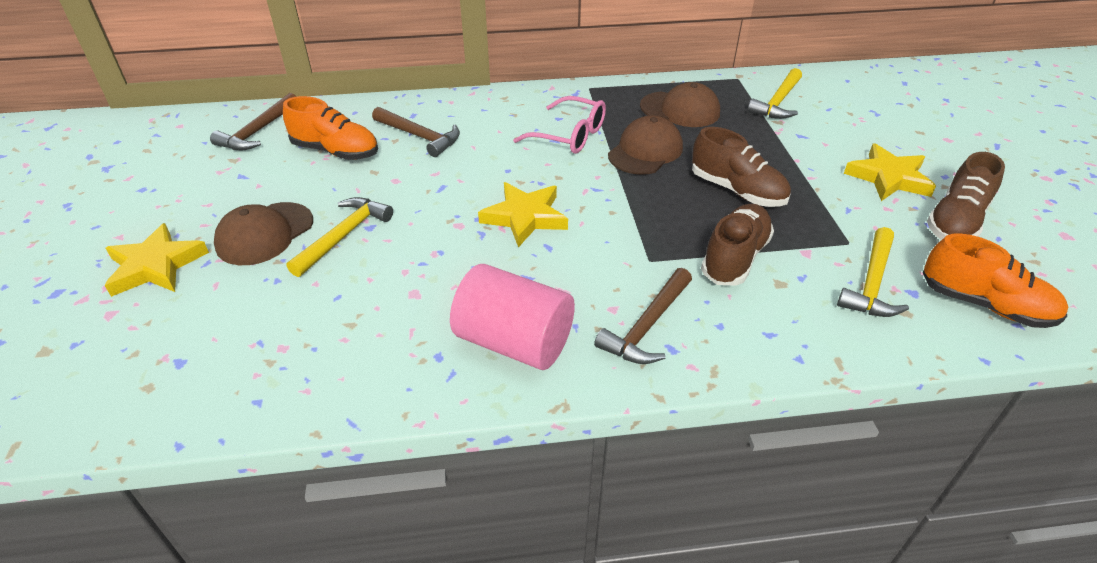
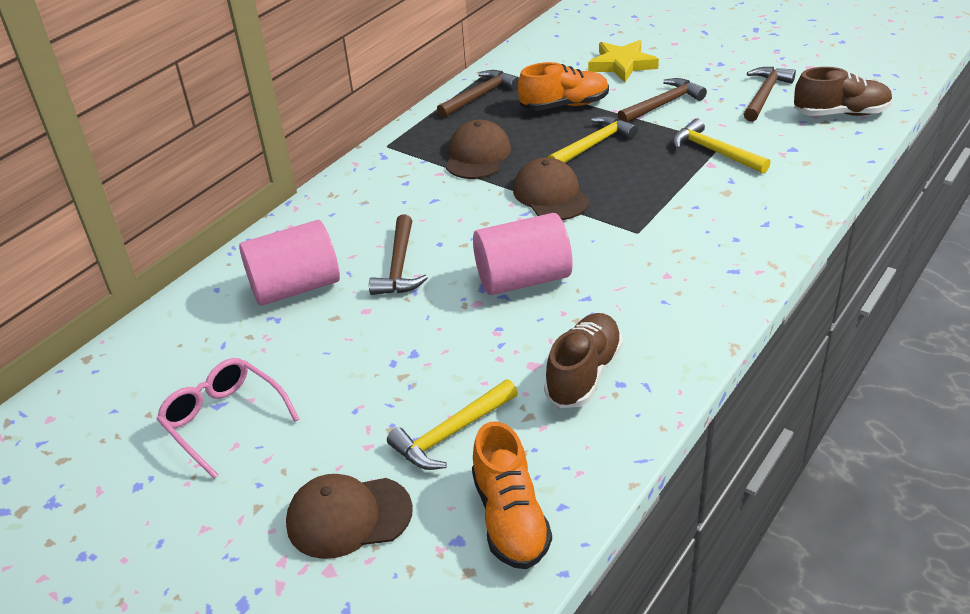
brown hammer: [210,93,296,150] [372,107,460,157] [594,268,692,364] = 3 -> [369,214,428,295] [437,70,519,118] [617,78,707,122] [744,67,796,122] = 4
brown shoe: [692,127,791,207] [701,204,774,286] [927,152,1005,240] = 3 -> [544,313,623,408] [794,67,893,116] = 2
pink cylinder: [450,264,575,370] = 1 -> [239,220,340,306] [473,213,573,295] = 2
yellow star: [104,223,209,297] [478,182,568,247] [844,143,936,201] = 3 -> [588,40,659,82] = 1

